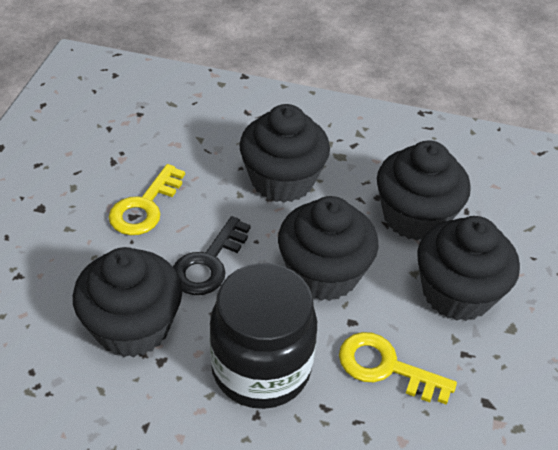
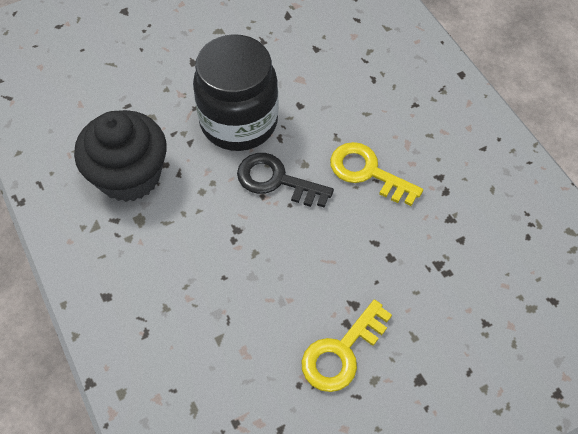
black cupcake: [73,247,182,357] [239,104,330,203] [278,196,379,301] [377,140,471,241] [417,216,520,321] = 5 -> [74,110,167,202] = 1

